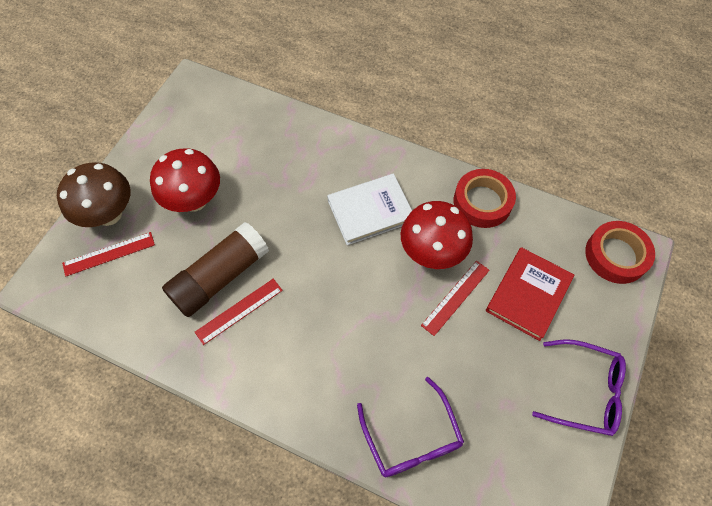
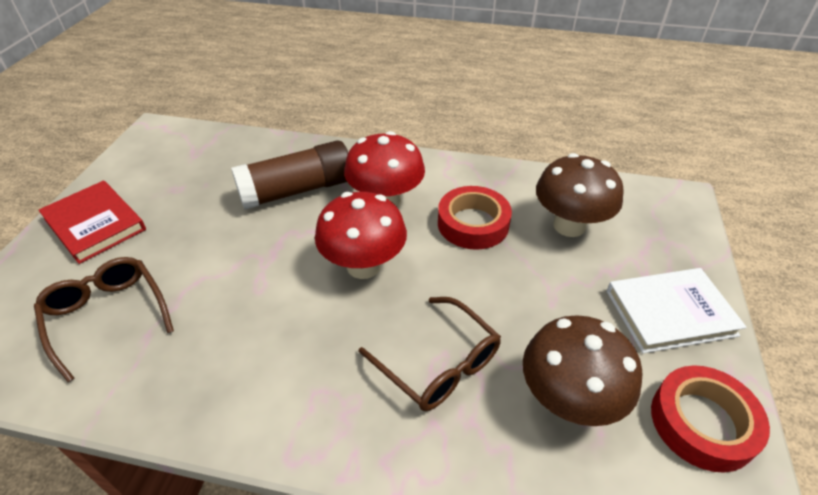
brown glasses: none = 0 -> [34,257,174,382] [359,297,501,411] = 2
brown mushroom: [57,162,130,227] = 1 -> [523,316,642,426] [536,153,624,237] = 2
purple glasses: [357,377,464,477] [532,339,626,436] = 2 -> none = 0
red ruler: [62,232,155,276] [195,279,283,345] [421,261,490,336] = 3 -> none = 0

